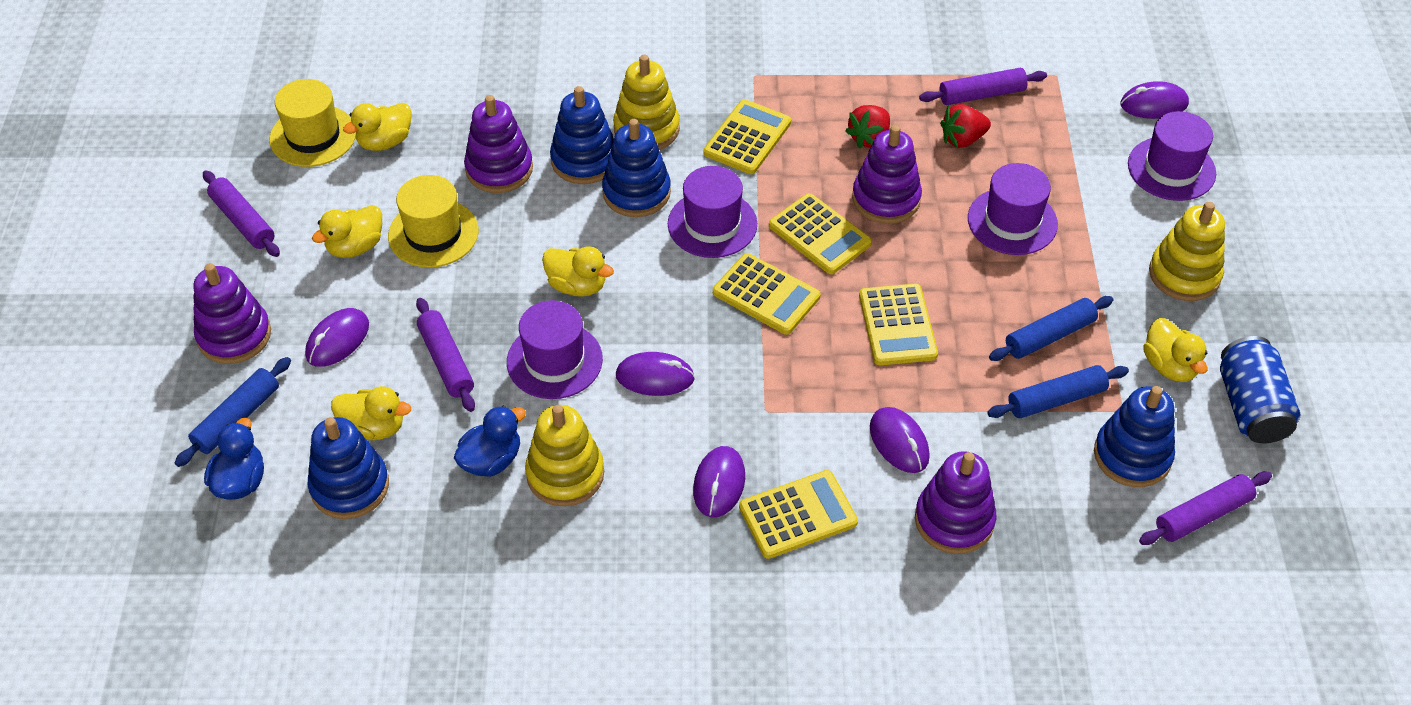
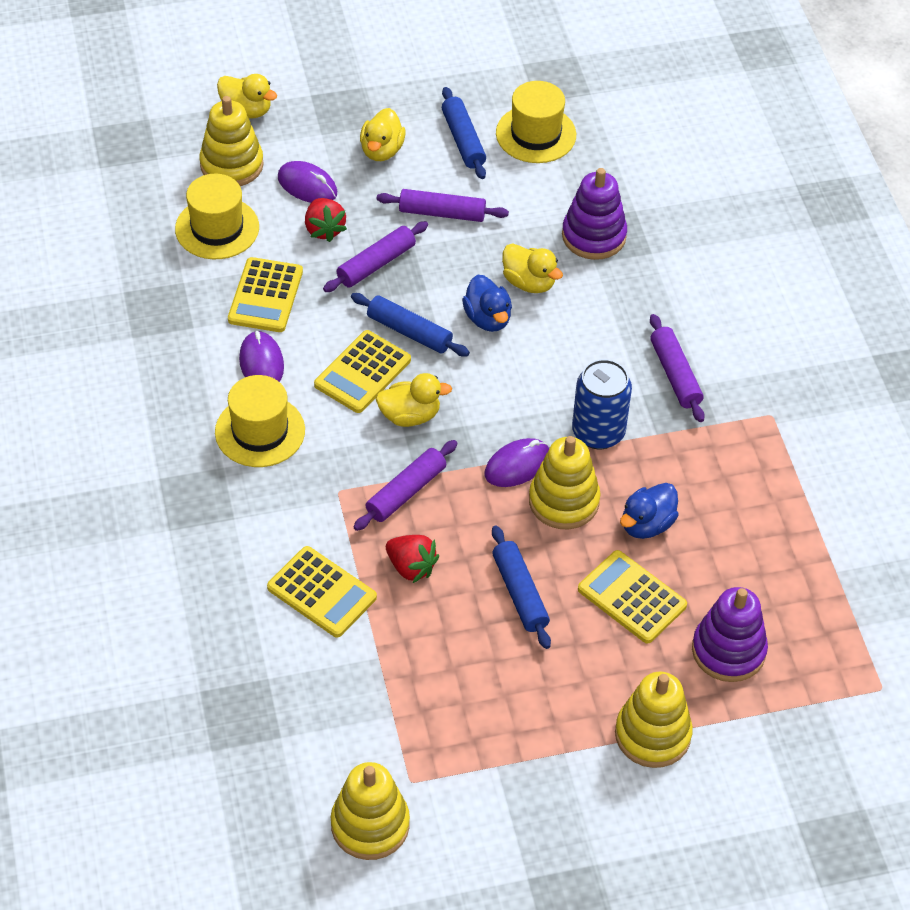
blue stacking toy: [308,417,389,519] [550,86,614,184] [602,119,671,217] [1094,386,1175,487] = 4 -> none = 0
purple hat: [507,300,603,399] [668,166,757,258] [968,163,1058,255] [1128,111,1216,201] = 4 -> none = 0
purple mouse: [305,308,369,367] [616,352,695,396] [693,446,745,517] [870,407,930,473] [1120,81,1189,119] = 5 -> [239,331,284,382] [278,161,337,203] [485,438,549,487] = 3
purple stacking toy: [193,263,271,364] [464,95,533,193] [852,125,922,224] [915,451,996,554] = 4 -> [562,168,627,260] [692,587,768,682] = 2
yellow calculator: [703,99,791,174] [713,253,821,335] [739,470,858,559] [769,193,872,274] [859,284,938,365] = 5 -> [228,257,303,332] [267,546,377,638] [314,330,411,413] [578,550,687,644] = 4
yellow duck: [312,205,382,258] [331,386,411,440] [343,103,411,151] [542,247,614,297] [1143,318,1208,382] = 5 -> [217,74,277,119] [360,108,406,161] [376,373,452,427] [502,244,563,293] = 4
yellow hat: [269,79,356,167] [388,175,479,268] = 2 -> [175,174,259,259] [215,375,305,467] [496,81,576,163] = 3
yellow stacking toy: [525,405,604,506] [613,55,680,150] [1149,202,1225,301] = 3 -> [199,96,264,186] [331,762,410,860] [529,436,601,529] [615,672,693,768] = 4

